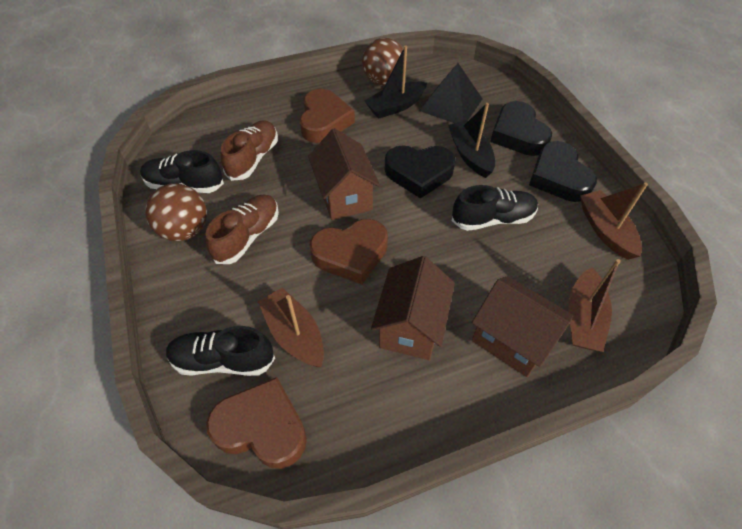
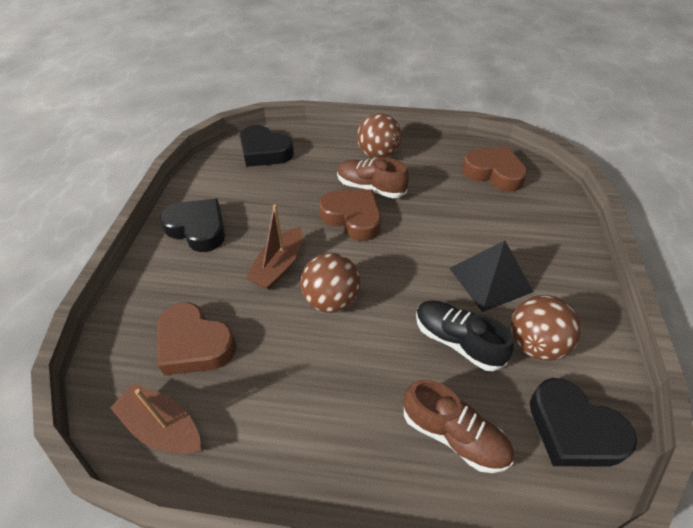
black boat: [364,46,427,118] [448,103,495,178] = 2 -> none = 0
black shoe: [140,150,224,193] [166,326,275,376] [452,185,538,231] = 3 -> [416,301,514,371] = 1
brown ball: [145,183,207,241] [362,38,407,86] = 2 -> [300,253,361,313] [357,113,402,159] [511,295,581,361] = 3
brown boat: [258,288,324,367] [568,259,621,352] [580,183,648,260] = 3 -> [110,383,201,454] [245,204,303,290] = 2
brown house: [308,128,380,220] [371,256,455,360] [472,276,573,377] = 3 -> none = 0

